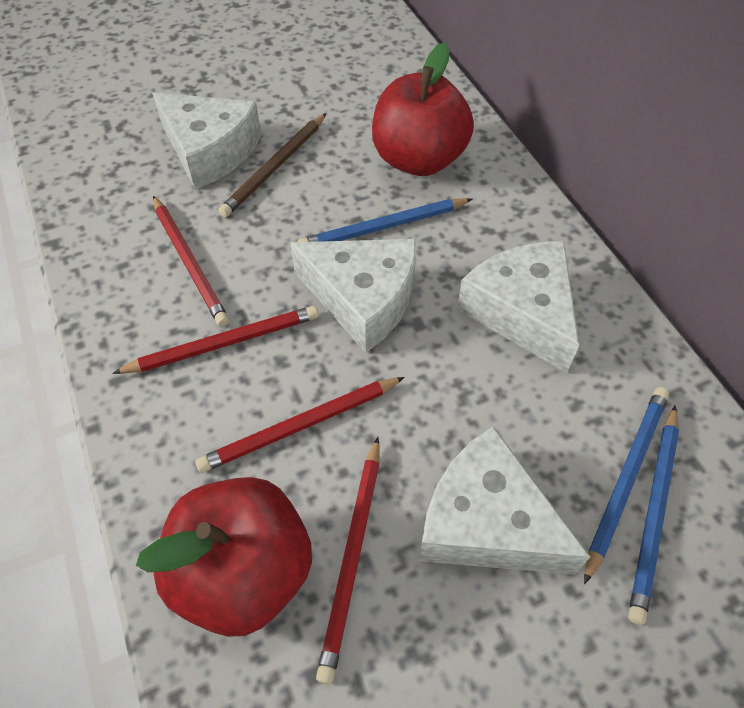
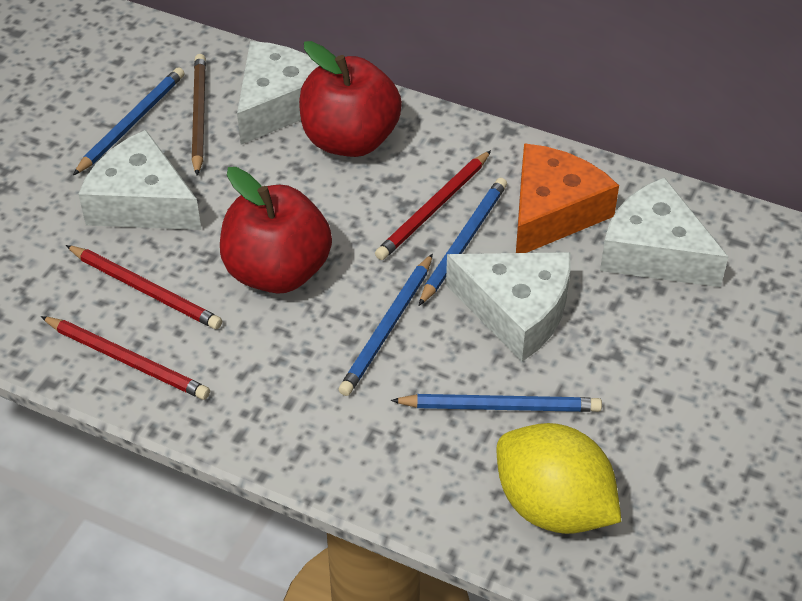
blue pencil: [298,198,472,242] [584,387,669,584] [628,405,679,625] = 3 -> [73,67,184,175] [338,253,433,396] [391,394,602,412] [419,178,507,306] = 4
orange cheese: none = 0 -> [516,143,619,253] = 1
red pencil: [112,306,319,374] [153,196,229,327] [195,377,405,473] [316,437,380,684] = 4 -> [41,316,210,400] [66,245,222,329] [375,150,491,260] = 3
yellow lemon: none = 0 -> [497,423,622,534] = 1

